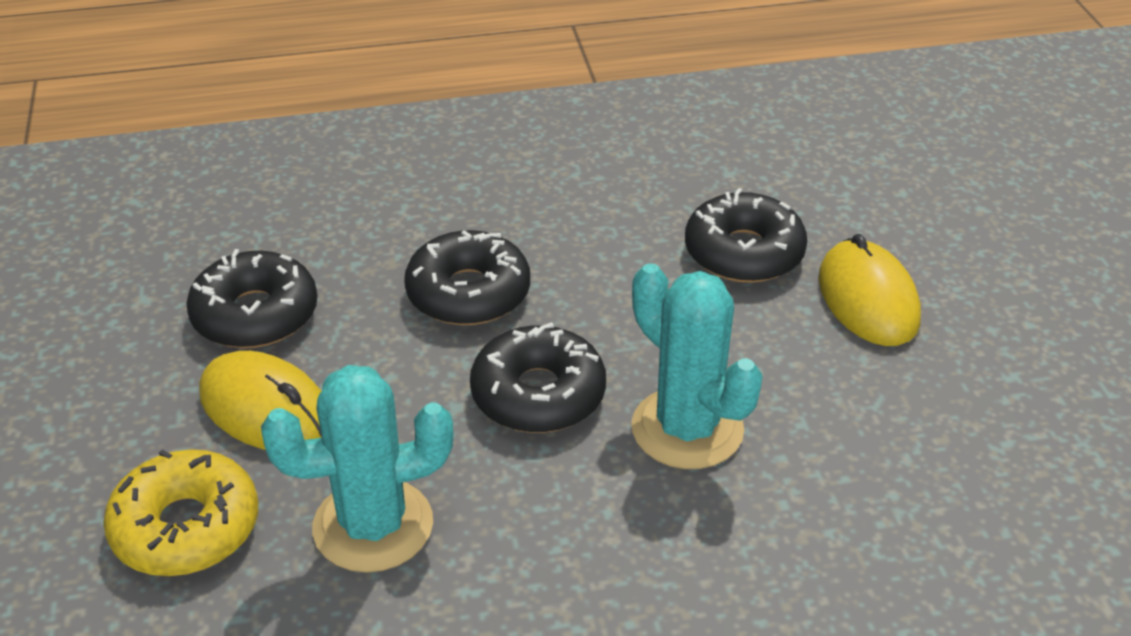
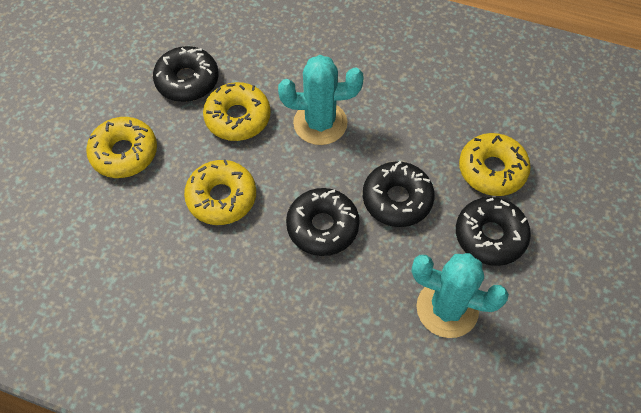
yellow donut: [103,449,258,576] = 1 -> [86,117,157,178] [184,159,256,225] [203,82,271,141] [459,133,531,196] = 4
yellow mouse: [199,351,322,450] [819,234,921,346] = 2 -> none = 0

